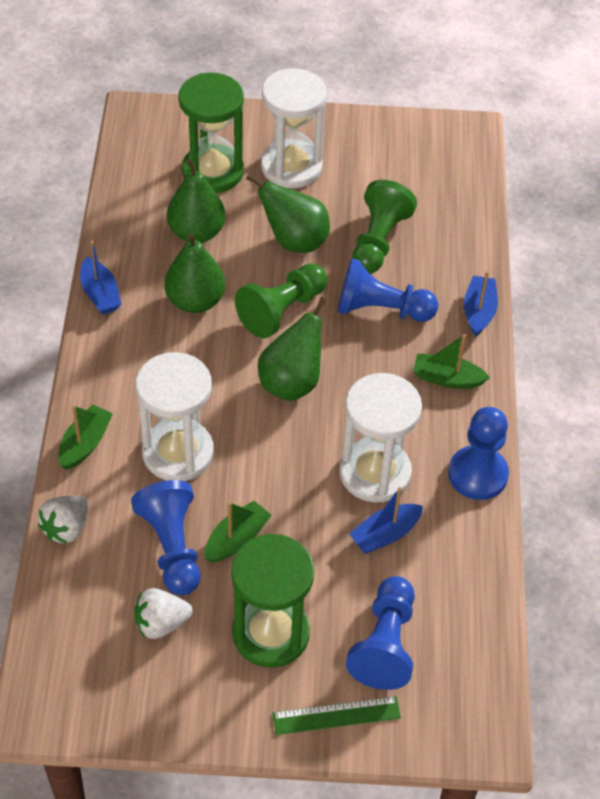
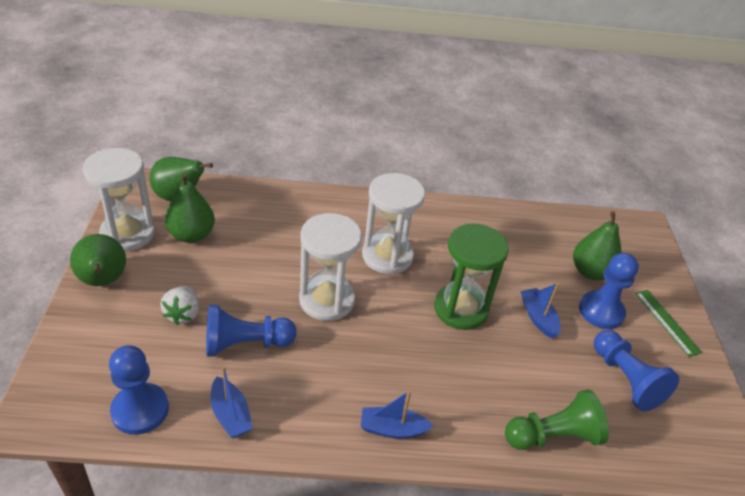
green boat: [58,404,113,470] [205,501,272,563] [413,334,490,389] = 3 -> none = 0
green hourglass: [178,73,244,193] [231,534,314,668] = 2 -> [434,223,509,330] = 1
green pawn: [235,263,328,338] [352,180,417,274] = 2 -> [505,389,609,450] = 1
white strawberry: [38,496,88,544] [134,588,193,639] = 2 -> [160,286,199,325] = 1

